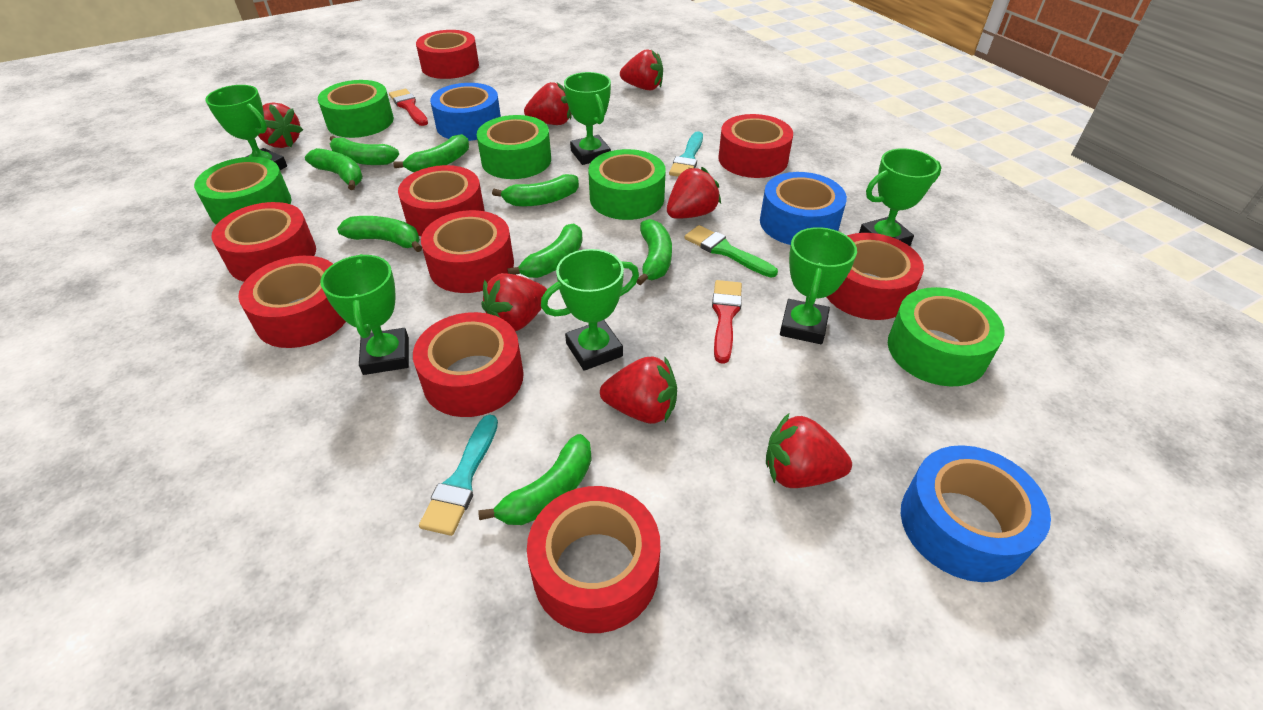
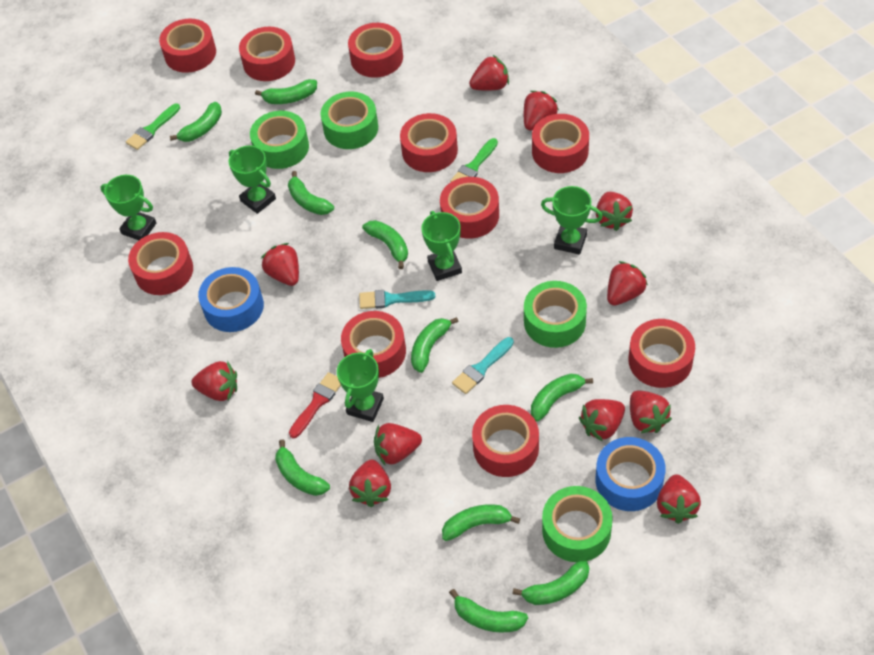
blue tape: [430,83,501,141] [760,172,847,245] [901,445,1051,582] = 3 -> [198,267,264,332] [596,437,666,511] = 2
green banana: [305,148,363,190] [330,136,399,165] [337,216,422,252] [393,134,469,172] [478,434,592,525] [492,174,579,207] [507,223,583,278] [637,219,672,285] = 8 -> [170,102,222,142] [255,79,317,104] [275,439,330,496] [288,171,334,215] [362,220,408,269] [411,317,459,373] [442,504,520,541] [449,589,528,632] [513,560,589,605] [531,374,593,422] = 10
green brush: [685,225,778,277] = 1 -> [126,103,180,150] [450,138,498,182] = 2
green tape: [194,157,291,225] [318,80,394,138] [477,115,551,179] [588,149,666,220] [888,287,1005,386] = 5 -> [250,111,309,169] [320,92,378,149] [524,281,587,348] [542,486,613,562] = 4
green trophy: [205,85,287,170] [320,254,409,375] [541,249,639,371] [564,72,611,165] [780,227,857,344] [859,148,941,246] = 6 -> [100,175,156,240] [229,146,276,214] [337,349,384,422] [422,211,462,281] [541,186,603,255] = 5
red brush: [389,89,428,126] [712,280,742,364] = 2 -> [289,372,341,438] = 1
red strawberry: [258,102,303,148] [482,273,547,331] [524,82,572,125] [600,356,677,424] [620,49,663,90] [667,167,721,219] [766,413,852,488] = 7 -> [191,361,237,401] [261,243,299,286] [349,459,391,507] [374,423,422,465] [469,55,509,91] [524,91,559,131] [579,399,625,442] [596,192,633,231] [607,261,648,306] [630,391,672,433] [657,474,701,524] = 11
red tape: [211,202,316,282] [238,256,346,348] [398,165,485,236] [413,312,524,417] [416,30,479,79] [421,210,514,293] [527,486,660,633] [718,114,793,178] [827,233,924,320] = 9 -> [128,232,193,295] [159,19,216,73] [239,27,295,81] [341,311,406,378] [348,23,403,78] [400,113,458,172] [440,177,499,239] [472,405,539,477] [532,114,589,173] [629,319,695,388] = 10

